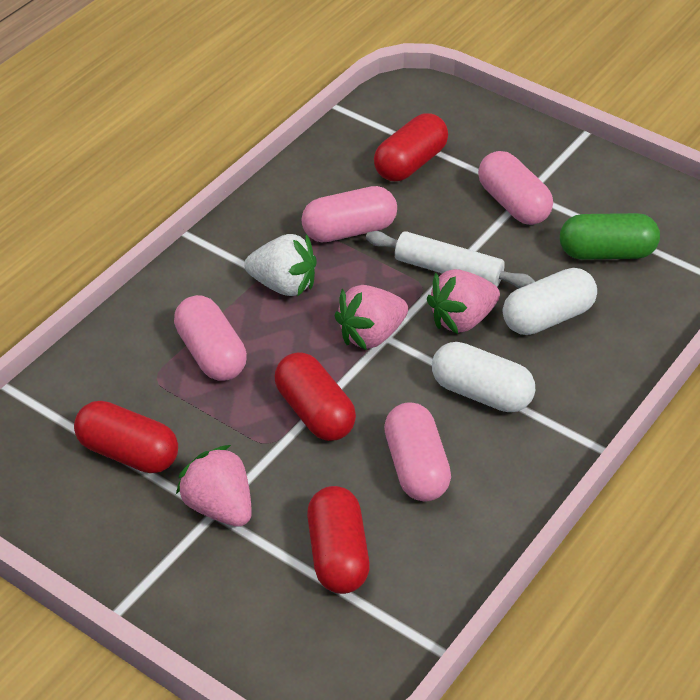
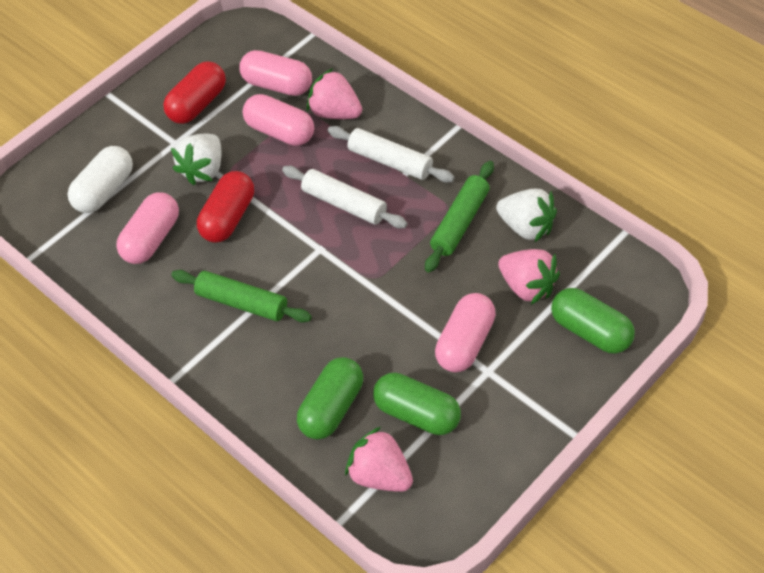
green capsule: [560,213,660,260] = 1 -> [297,357,363,439] [373,373,461,435] [551,288,635,354] = 3
green rolling pin: none = 0 -> [171,270,312,323] [425,161,494,273] = 2
red capsule: [74,401,178,473] [275,352,356,441] [307,486,370,594] [374,113,448,181] = 4 -> [163,61,226,124] [197,171,254,243] = 2
white capsule: [432,342,535,412] [503,268,597,335] = 2 -> [68,146,133,213] = 1
white rolling pin: [366,231,535,288] = 1 -> [282,166,408,229] [327,126,455,183] = 2
white strawberry: [244,234,317,296] = 1 -> [171,134,222,185] [496,189,557,243] = 2

